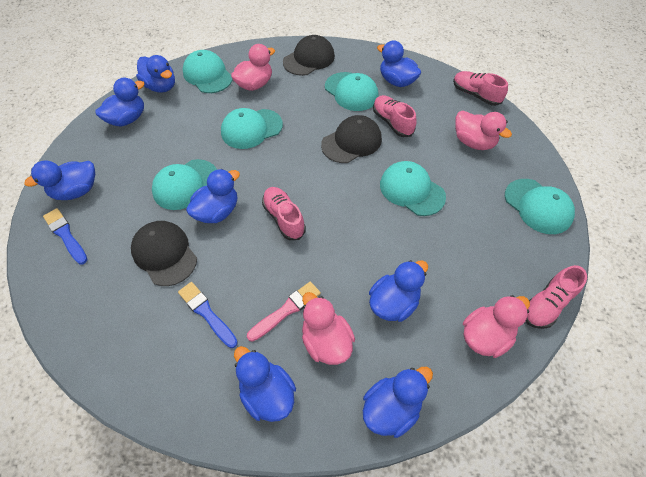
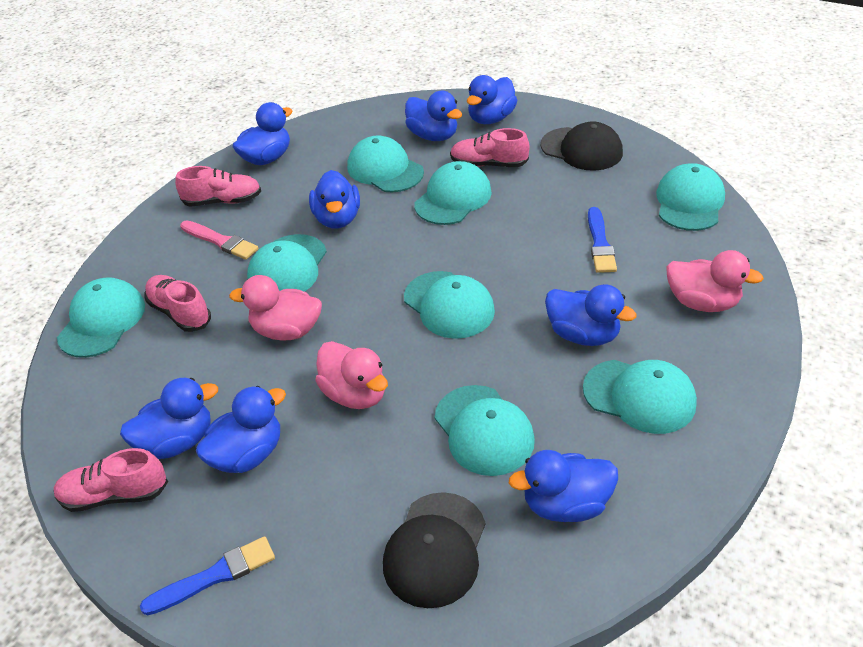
black cap: [131,221,197,286] [283,35,335,76] [321,115,382,163] = 3 -> [383,492,486,608] [541,121,623,171] = 2
pink duck: [231,44,275,91] [302,292,355,365] [455,111,512,150] [463,295,530,358] = 4 -> [229,275,322,341] [315,341,388,409] [667,250,764,312] = 3
turquoise cap: [152,159,217,210] [183,50,233,93] [221,108,283,149] [325,72,379,111] [380,161,446,216] [505,179,575,234] = 6 -> [57,277,145,358] [247,234,327,292] [347,135,424,192] [404,271,495,339] [414,161,492,225] [435,385,535,476] [583,360,697,434] [656,163,725,231] = 8

